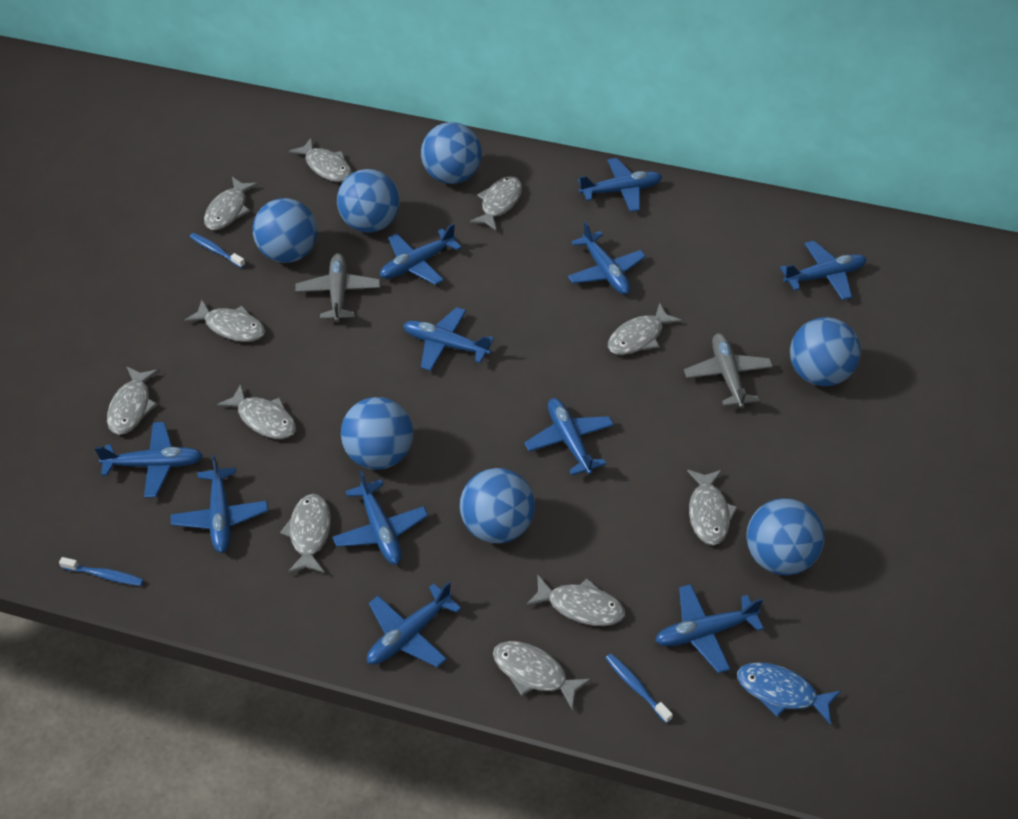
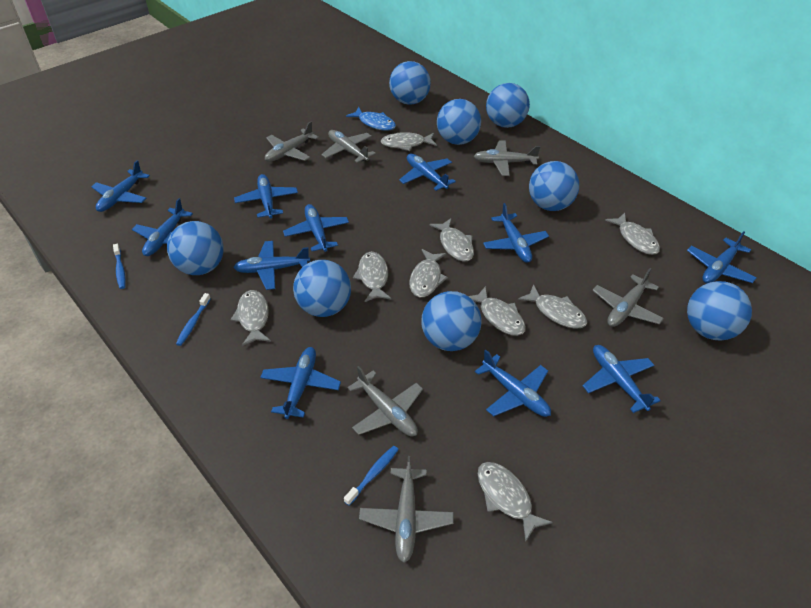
blue ball: [253,198,317,263] [337,169,400,233] [341,397,413,470] [421,122,482,184] [460,468,535,543] [746,498,825,575] [790,317,861,386] = 7 -> [167,221,224,275] [293,260,351,317] [389,61,431,105] [421,291,482,351] [437,99,481,145] [486,83,530,128] [529,161,579,211] [687,281,752,341] = 8
grey fish: [107,367,159,435] [184,300,265,342] [204,177,259,230] [217,384,296,439] [280,494,331,573] [289,138,352,182] [469,176,522,231] [493,641,592,710] [526,574,625,626] [608,303,682,355] [687,470,738,545] = 11 -> [231,290,271,346] [353,252,391,302] [380,132,437,151] [409,249,448,297] [429,218,474,262] [468,286,526,336] [478,462,553,542] [518,284,587,329] [605,213,660,255] = 9
grey plane: [295,253,380,322] [684,333,773,408] = 2 -> [265,121,319,162] [321,130,376,163] [348,366,423,437] [359,456,454,563] [474,140,540,176] [592,268,664,327] = 6

